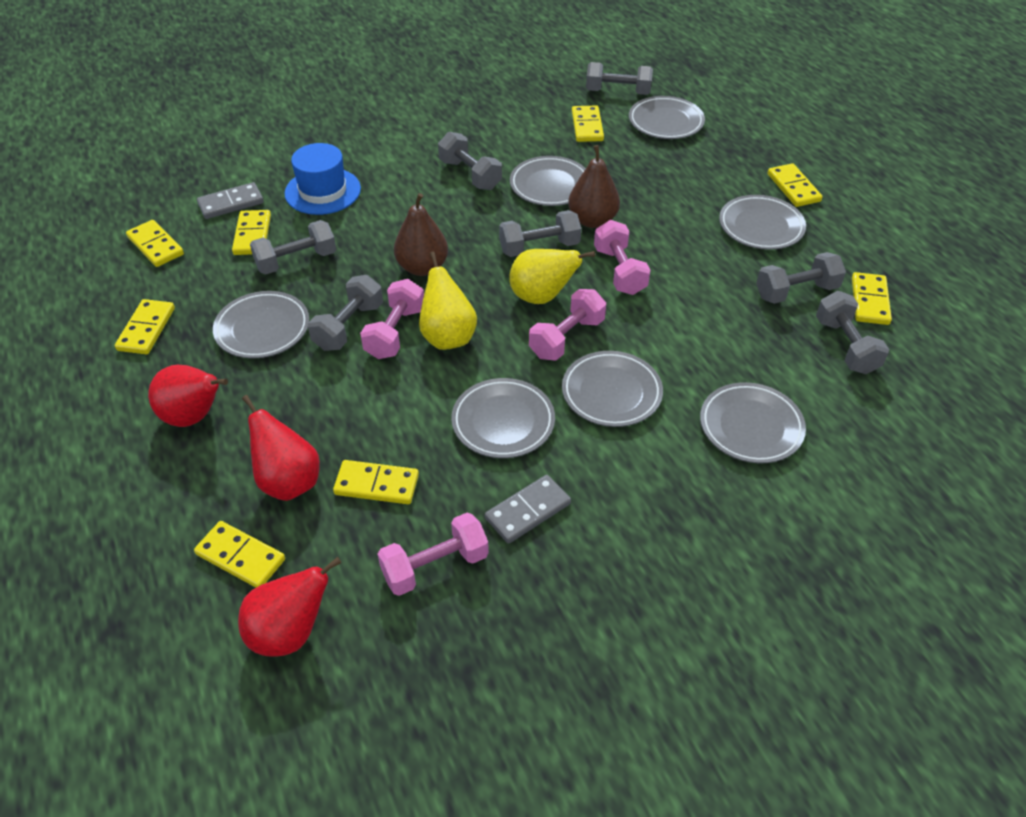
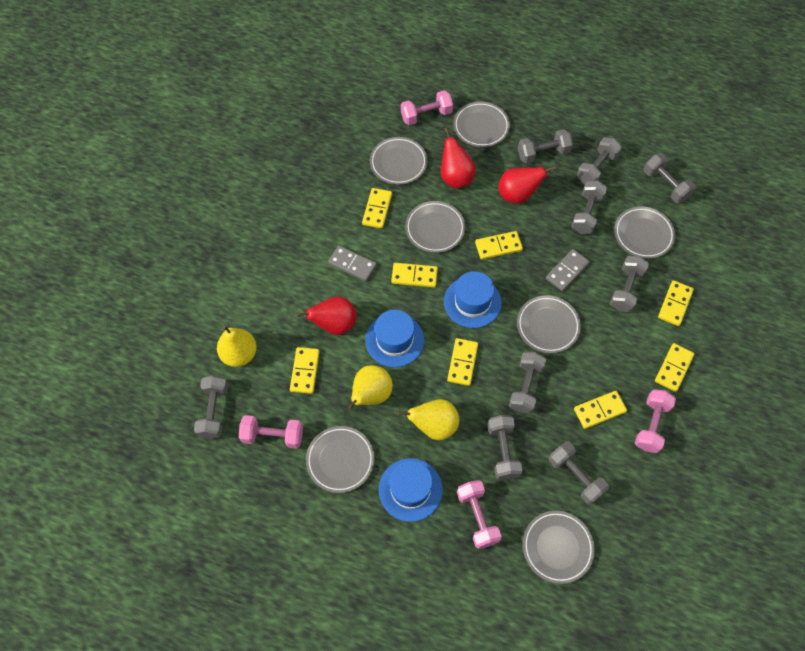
blue hat: [284,143,361,215] = 1 -> [365,310,424,367] [379,458,443,522] [444,271,502,328] = 3
brown pear: [394,193,448,276] [568,145,620,228] = 2 -> none = 0
grey dumbbell: [250,220,336,275] [308,275,383,351] [438,132,502,190] [499,210,581,257] [586,62,653,95] [756,252,846,304] [816,291,889,374] = 7 -> [194,375,228,439] [488,415,523,480] [509,352,546,413] [518,129,573,164] [549,441,609,505] [571,180,607,234] [577,137,622,185] [610,256,649,312] [644,154,696,203] = 9
yellow pear: [419,252,477,350] [509,249,595,304] = 2 -> [217,325,257,367] [348,365,393,410] [398,399,459,440] = 3

